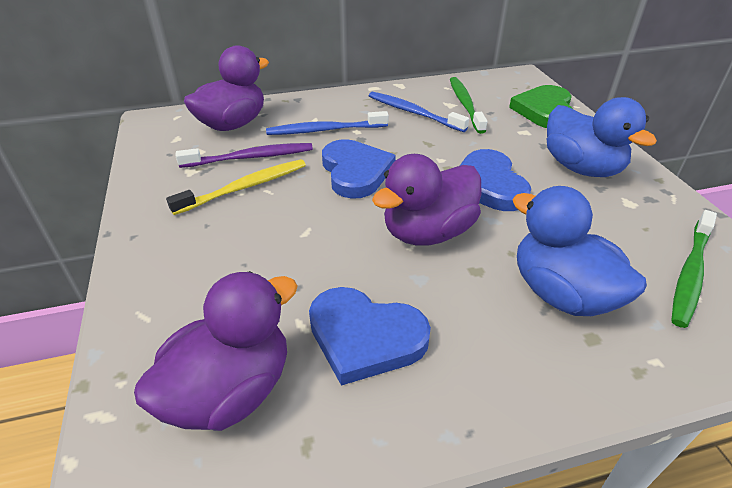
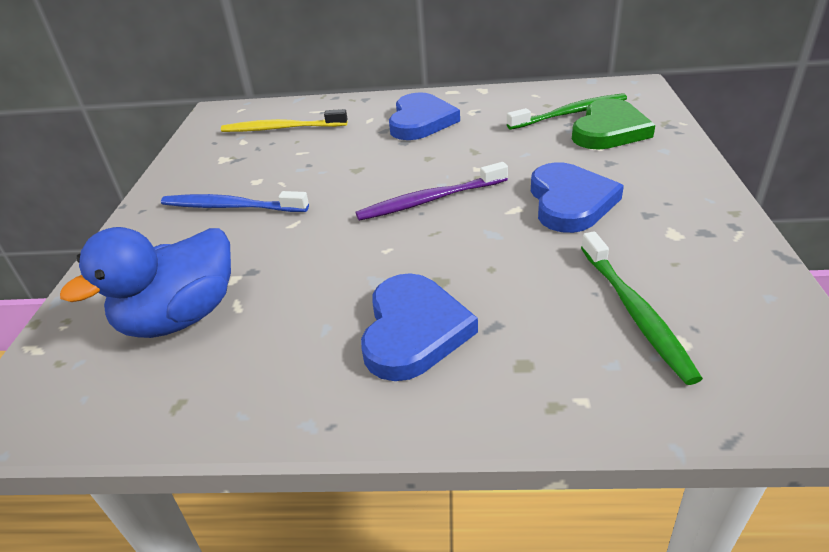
blue duck: [512,186,647,316] [546,97,657,177] = 2 -> [60,227,231,338] = 1
blue toothbrush: [266,111,389,135] [369,92,469,132] = 2 -> [161,191,309,212] = 1
purple duck: [134,271,297,431] [184,45,269,131] [372,154,481,246] = 3 -> none = 0

